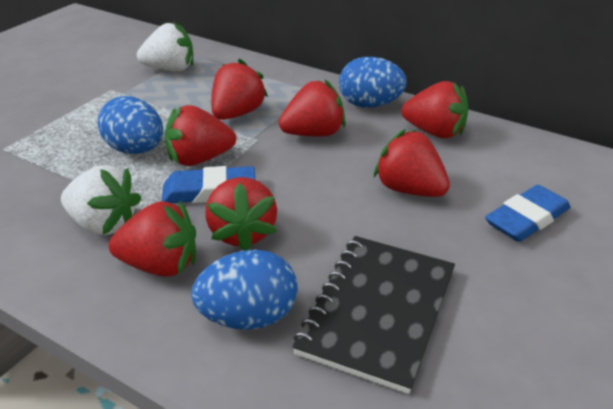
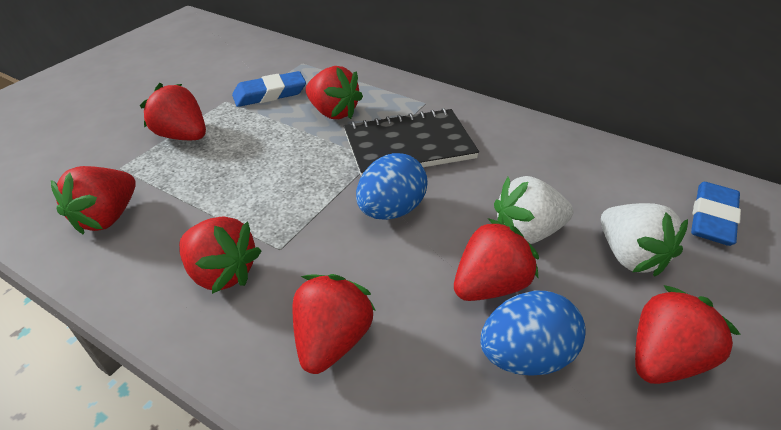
blue egg: [98,96,163,154] [191,250,298,330] [339,57,407,108] = 3 -> [356,153,428,220] [481,291,586,375] = 2

